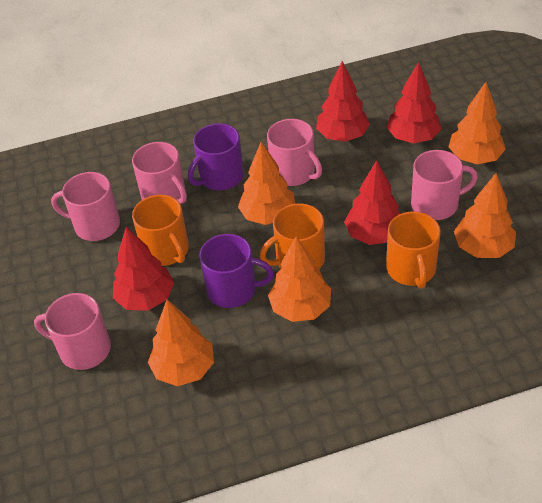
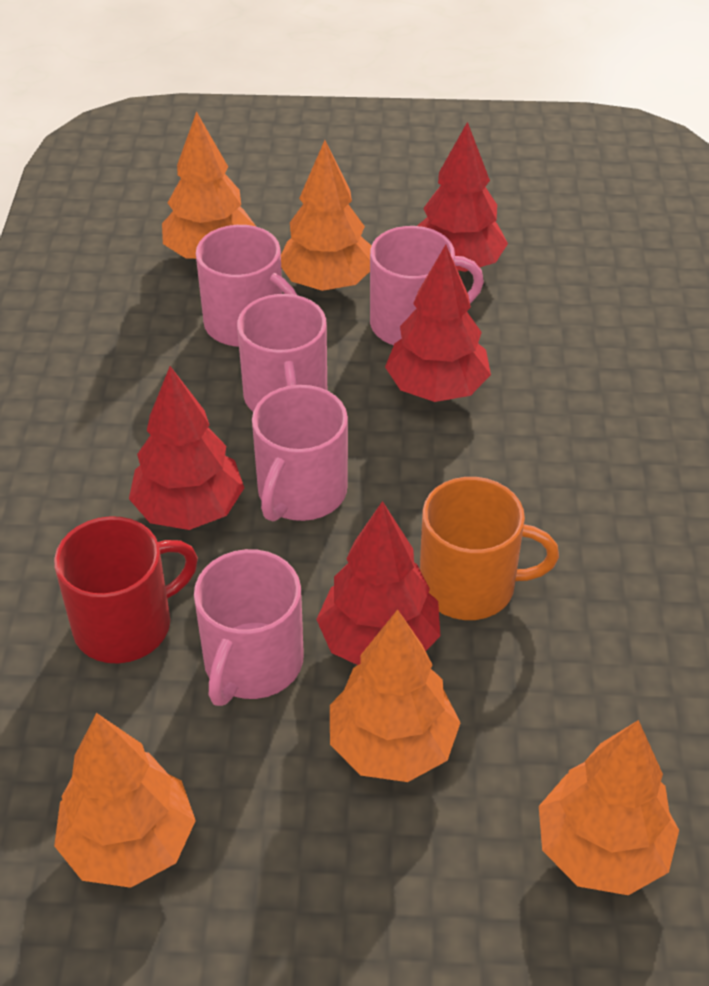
orange mug: [132,195,189,266] [260,203,325,269] [386,211,441,289] = 3 -> [420,477,559,620] = 1
purple mug: [188,123,244,190] [199,234,274,308] = 2 -> none = 0
red mug: none = 0 -> [54,516,198,663] = 1

